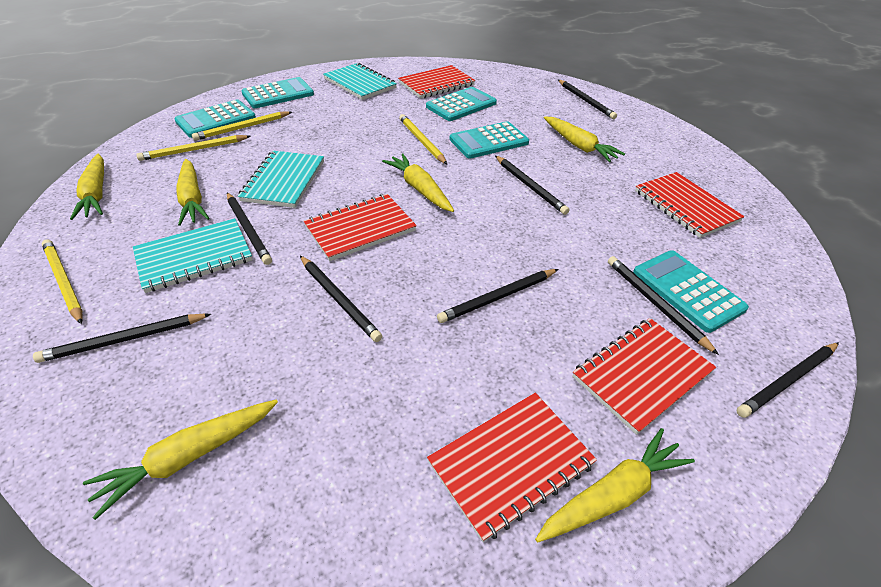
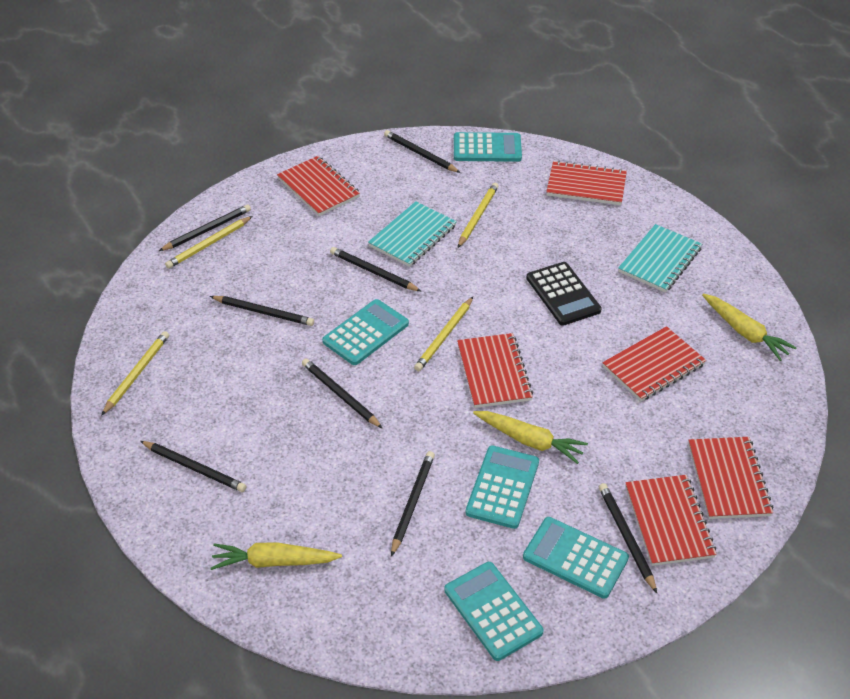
black calculator: none = 0 -> [526,262,602,326] = 1
red notebook: [303,194,417,261] [398,65,475,99] [427,393,597,542] [572,318,716,435] [635,172,745,238] = 5 -> [277,156,360,216] [457,333,533,408] [546,161,627,205] [602,326,706,401] [625,475,717,566] [688,437,774,519] = 6
turquoise notebook: [133,218,252,293] [238,151,324,208] [323,63,397,100] = 3 -> [368,201,457,267] [618,224,702,292] = 2
yellow carrot: [70,154,104,220] [83,400,278,520] [176,159,210,226] [382,154,454,212] [535,428,695,543] [544,116,625,162] = 6 -> [211,542,342,570] [473,411,588,464] [702,294,796,361] = 3

